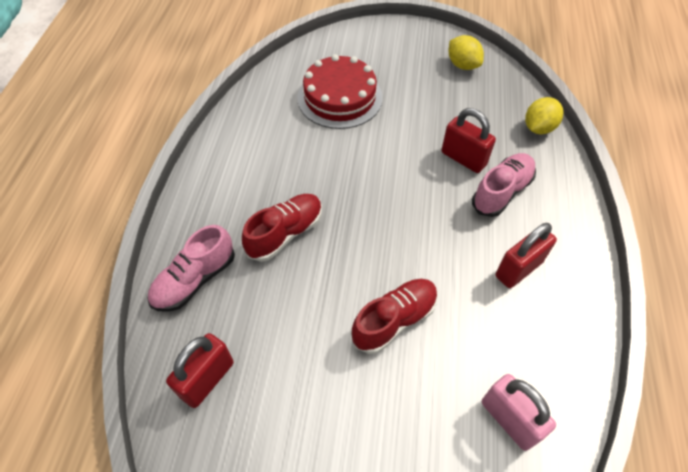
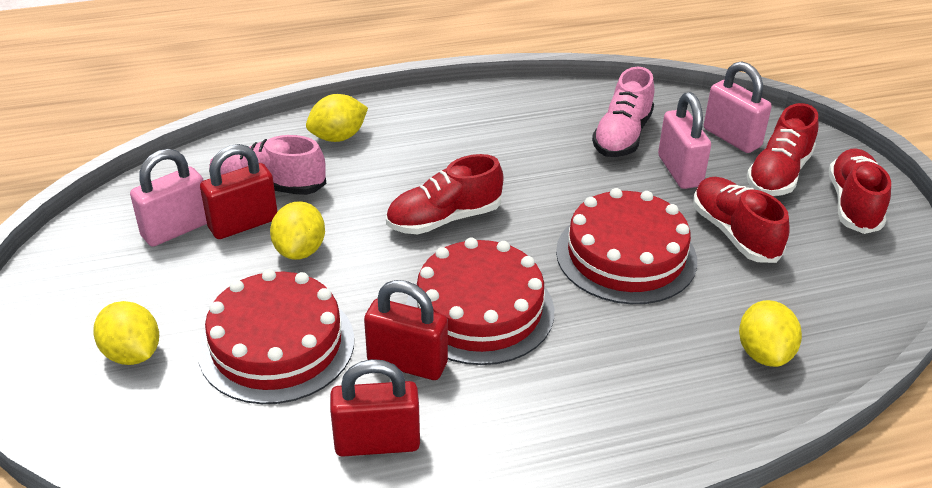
pink padlock: [482,374,556,451] = 1 -> [130,149,207,247] [658,92,711,189] [704,61,772,153] = 3
red cake: [297,54,383,129] = 1 -> [198,269,354,404] [406,237,554,365] [556,188,697,304] = 3
red shoe: [242,194,322,262] [351,279,438,354] = 2 -> [386,154,503,234] [693,177,790,263] [747,103,818,196] [829,148,891,234] = 4
yellow lemon: [449,35,484,70] [525,97,564,134] = 2 -> [93,301,159,365] [270,201,325,260] [306,94,368,142] [739,300,802,367] = 4

